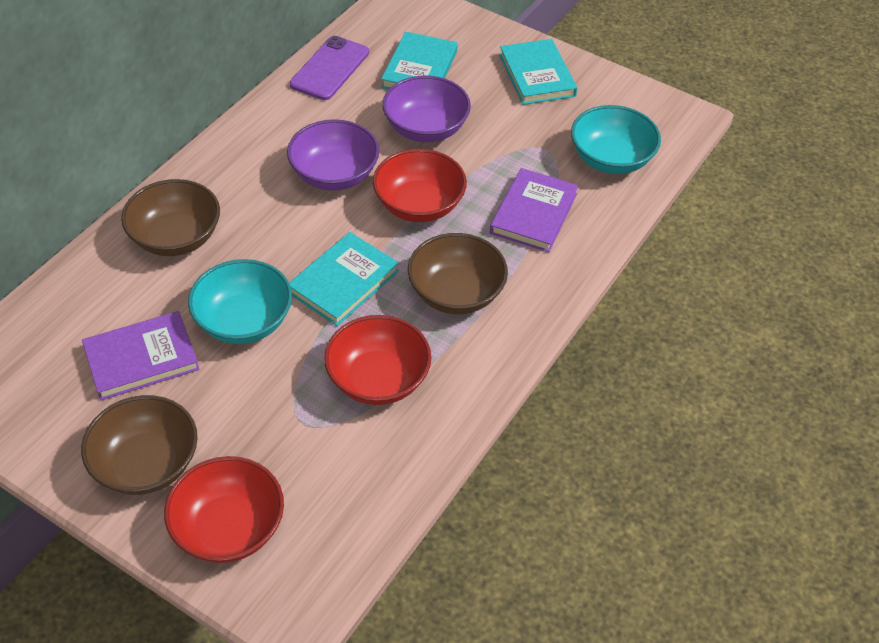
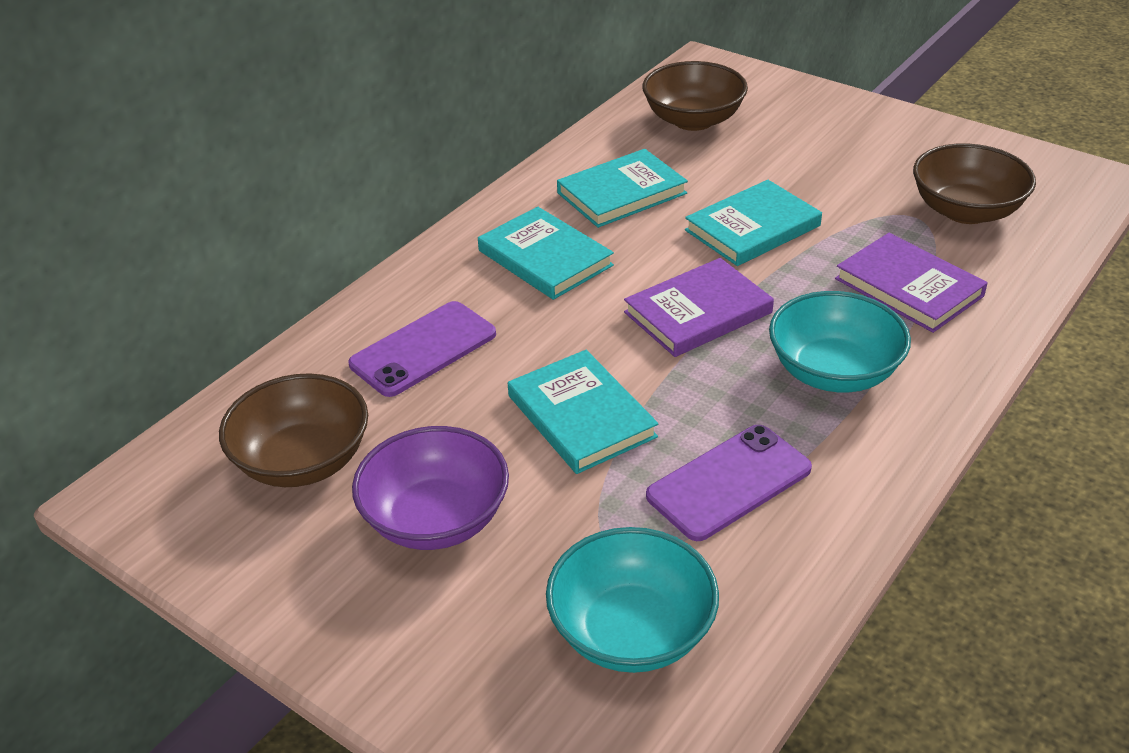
purple bowl: [287,119,379,191] [382,75,471,142] = 2 -> [352,426,509,550] = 1
purple phone: [290,36,369,100] = 1 -> [349,301,496,397] [646,425,812,541] = 2
red bowl: [164,456,284,563] [324,315,431,405] [373,149,467,222] = 3 -> none = 0
turquoise book: [289,232,399,326] [381,32,458,89] [499,39,577,105] = 3 -> [478,207,614,300] [508,350,658,474] [557,149,688,228] [685,180,822,266] = 4

